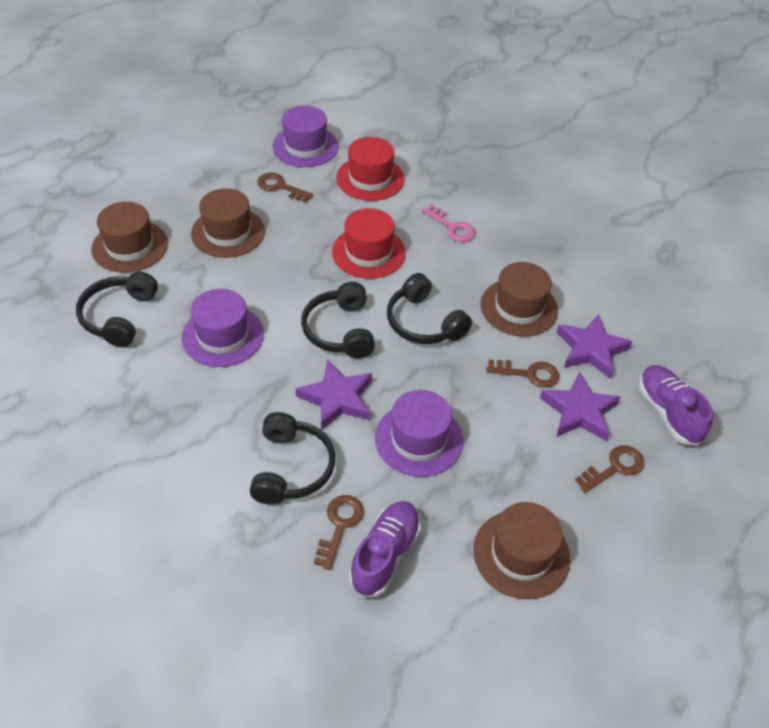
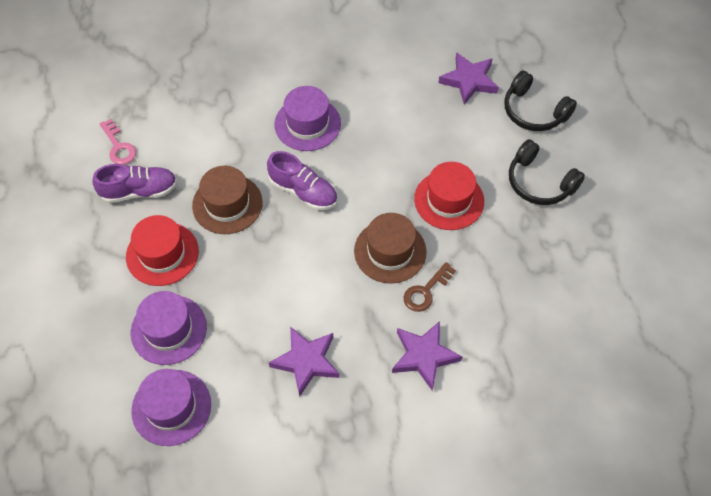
black headphones: [76,272,158,347] [250,412,335,504] [301,282,375,358] [387,273,472,344] = 4 -> [504,70,577,131] [509,139,585,205] = 2
brown hat: [91,202,168,273] [191,188,265,258] [473,502,570,600] [480,262,558,337] = 4 -> [192,166,263,234] [354,213,427,284] = 2
brown key: [257,172,313,202] [314,495,364,570] [486,360,559,388] [575,445,644,493] = 4 -> [404,262,456,312] = 1

